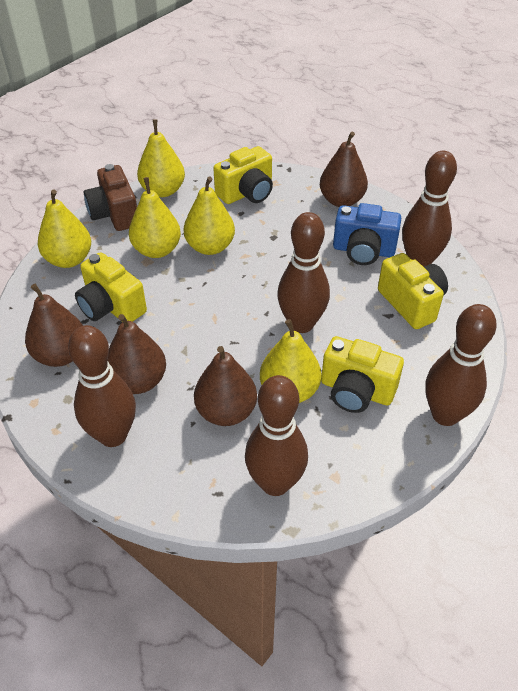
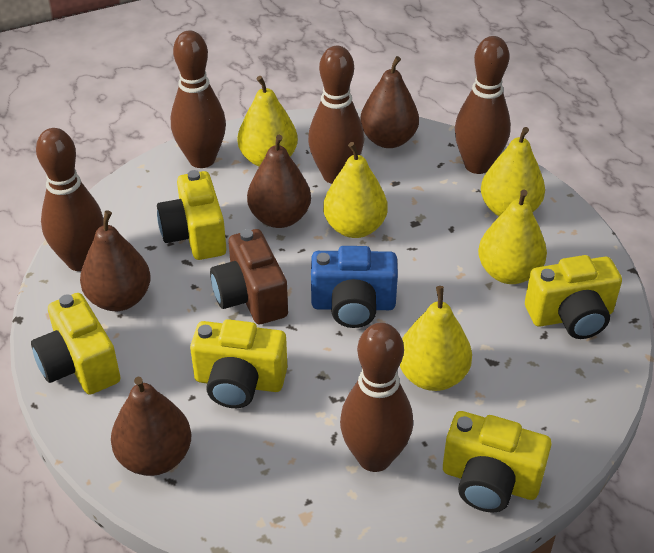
yellow camera: [75,252,147,322] [213,146,273,204] [321,336,404,413] [378,253,448,329] = 4 -> [31,293,120,394] [157,170,226,260] [190,319,287,408] [443,411,552,513] [525,255,622,339] = 5

